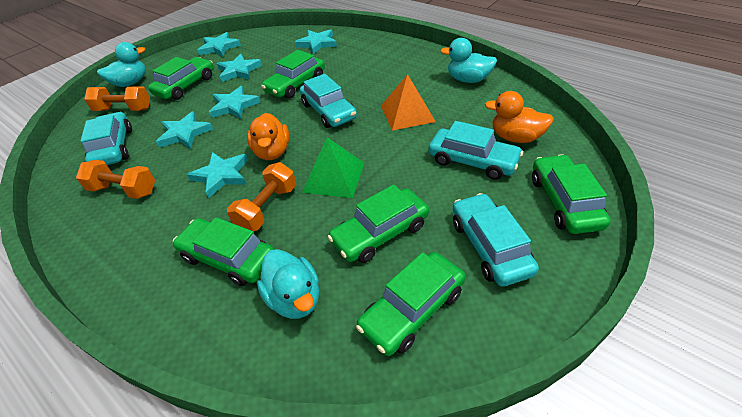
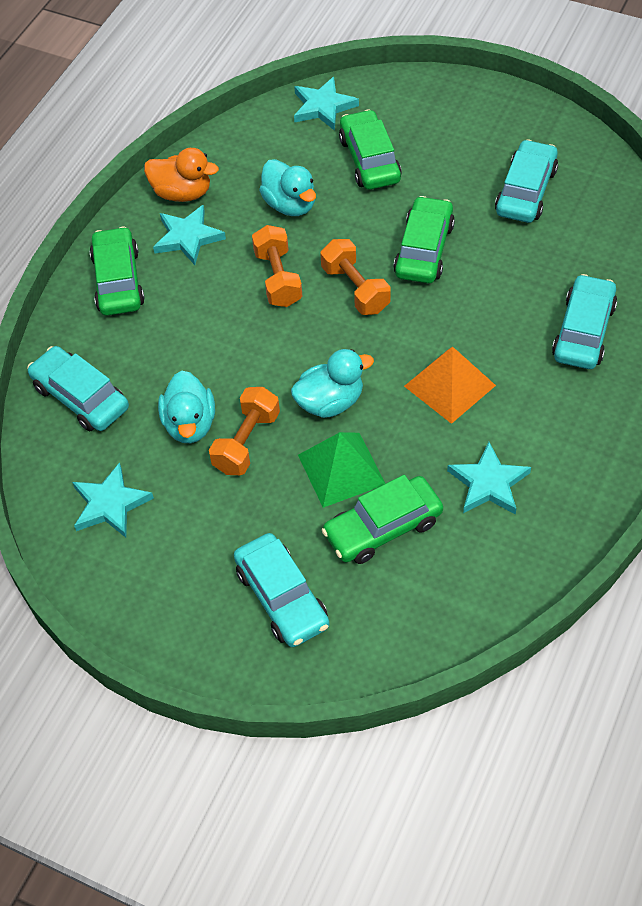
green car: [148,57,214,100] [173,217,275,286] [261,50,325,99] [328,184,429,263] [356,252,465,356] [532,154,611,234] = 6 -> [90,226,145,316] [322,475,443,564] [339,109,402,190] [393,196,455,283] = 4
orange duck: [247,113,290,160] [485,91,554,143] = 2 -> [144,148,219,202] = 1
turquoise star: [156,111,213,149] [187,152,248,198] [198,32,241,57] [209,86,261,119] [217,54,262,82] [295,29,337,54] = 6 -> [72,462,154,538] [153,205,226,265] [294,77,359,131] [447,442,531,515] = 4

